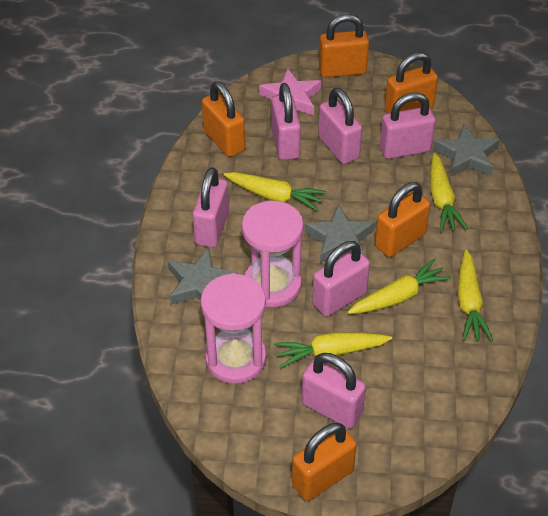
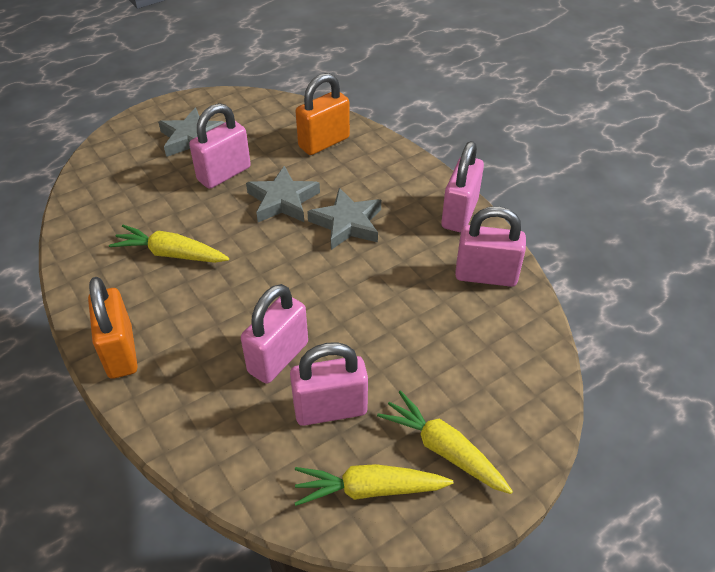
orange padlock: [202,81,245,157] [292,422,357,501] [319,14,369,78] [375,182,430,257] [384,52,438,113] = 5 -> [88,277,138,379] [296,73,350,155] = 2
pink hourglass: [200,273,266,384] [242,201,304,307] = 2 -> none = 0
pink padlock: [192,167,229,248] [271,83,301,160] [302,353,366,429] [312,241,370,316] [318,88,362,164] [380,92,436,159] = 6 -> [189,103,251,189] [241,284,308,384] [290,342,368,426] [441,141,484,232] [455,206,526,287] = 5
pink star: [259,68,321,115] = 1 -> none = 0
yellow carrot: [224,172,326,211] [274,332,392,368] [348,259,451,314] [430,153,468,232] [458,250,493,341] = 5 -> [109,225,229,263] [295,464,453,506] [377,390,513,494] = 3

